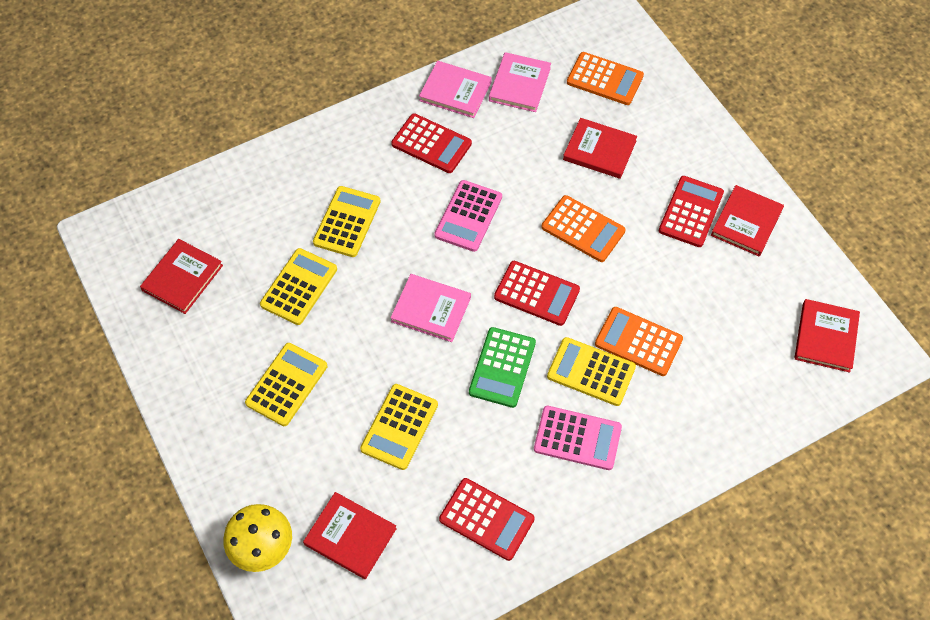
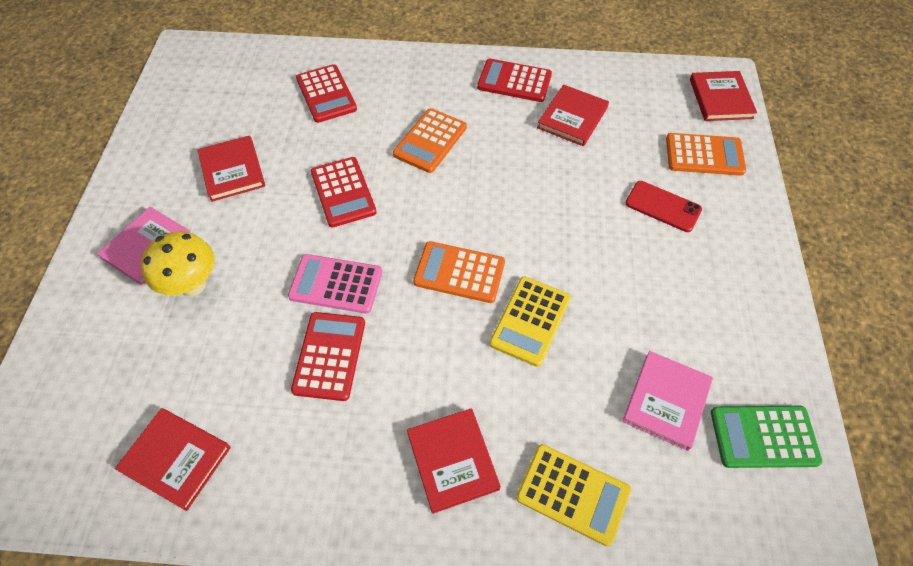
pink book: [390,274,471,342] [419,61,492,118] [489,52,551,112] = 3 -> [97,207,191,286] [622,351,713,451] = 2
pink calculator: [434,180,502,252] [534,406,622,470] = 2 -> [288,254,382,314] = 1
red phone: none = 0 -> [626,181,702,232] = 1
yellow calculator: [245,343,327,426] [260,248,337,325] [313,186,381,257] [360,384,438,470] [547,337,636,406] = 5 -> [490,276,571,367] [516,444,631,547] = 2

